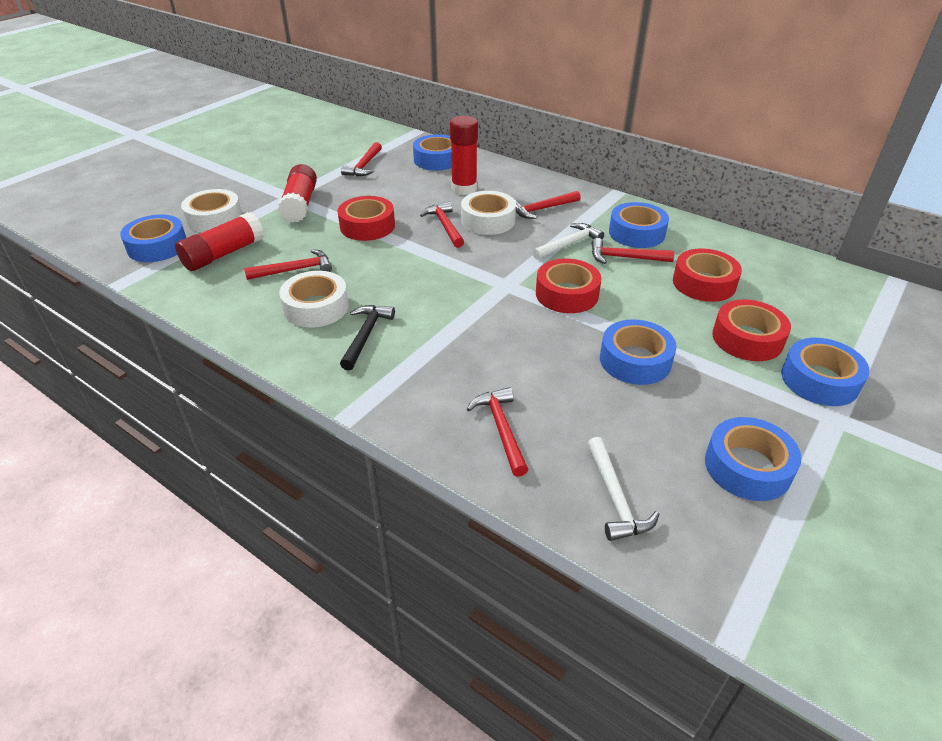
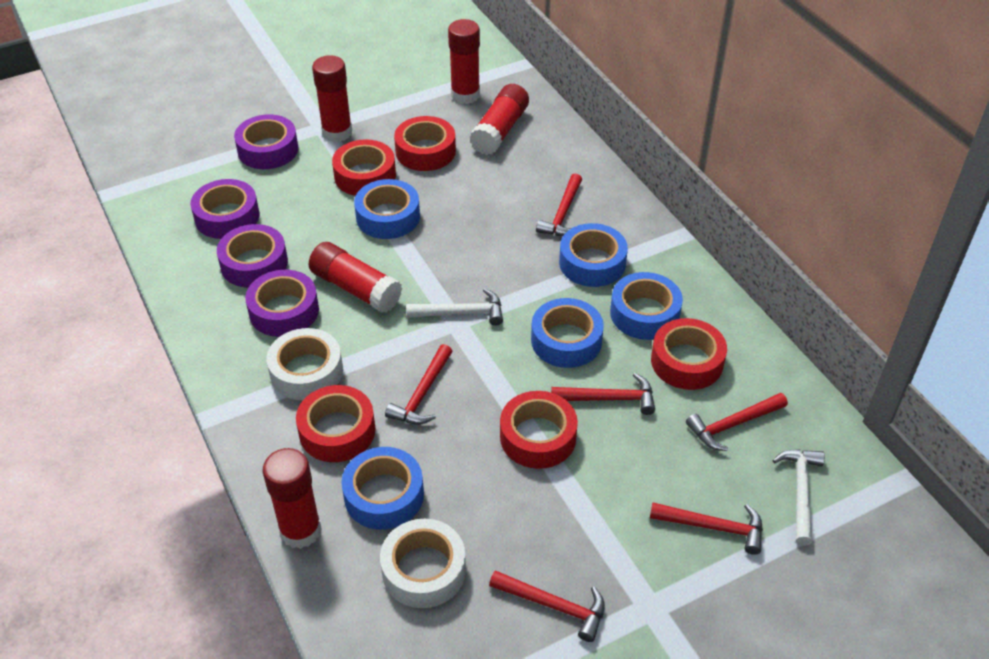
black hammer: [340,305,395,370] = 1 -> none = 0
blue tape: [120,214,186,262] [413,134,452,170] [600,319,677,385] [609,202,669,248] [705,417,802,501] [781,338,870,406] = 6 -> [341,447,424,530] [354,179,420,239] [531,298,604,368] [559,223,628,287] [610,272,683,340] = 5
purple tape: none = 0 -> [190,179,259,239] [217,224,288,288] [234,114,298,169] [245,270,319,337] = 4
red glue stick: [175,212,264,271] [278,164,317,223] [450,116,478,195] = 3 -> [263,448,322,549] [309,242,402,313] [312,55,352,142] [448,19,480,104] [470,84,529,155] = 5
red tape: [338,196,395,241] [536,259,602,313] [673,248,742,302] [712,299,791,361] = 4 -> [296,385,375,462] [332,139,396,196] [394,116,456,171] [500,391,578,469] [651,318,727,390] = 5
white tape: [181,189,242,233] [279,271,349,328] [461,191,516,235] = 3 -> [266,328,343,400] [380,519,466,608] = 2

